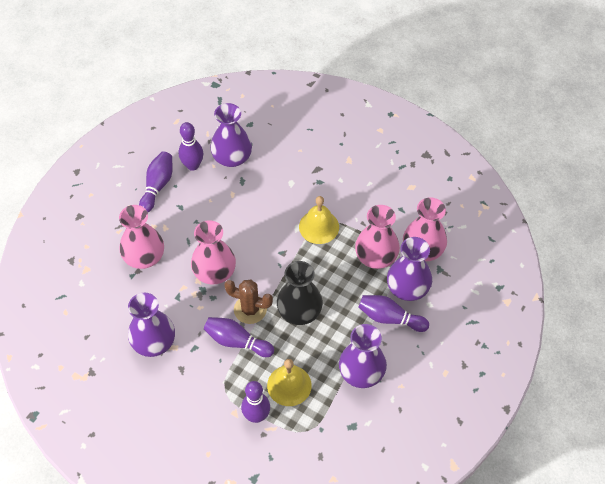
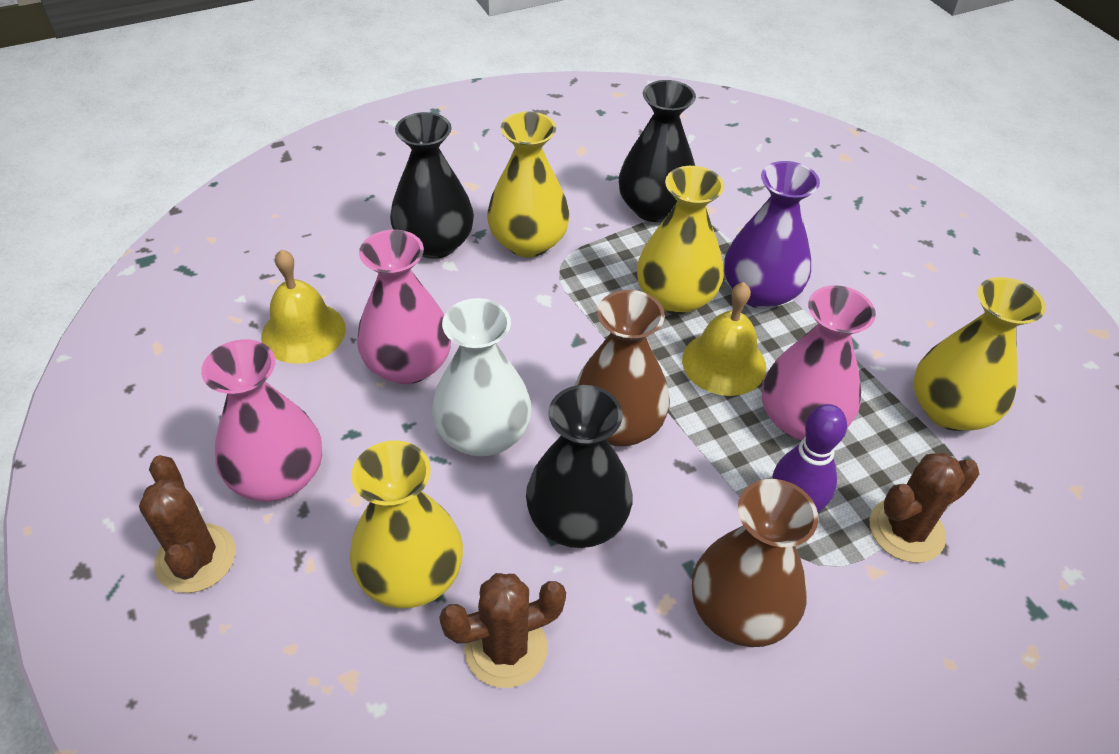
black vase: [277,261,323,325] = 1 -> [390,112,474,259] [526,385,633,548] [619,80,696,222] = 3
brown cactus: [224,279,273,324] = 1 -> [139,455,236,593] [439,573,566,688] [870,453,979,563] = 3
brown vase: none = 0 -> [574,290,670,446] [692,479,818,647] = 2
pink vase: [119,205,164,269] [191,220,236,284] [355,205,400,269] [403,197,447,261] = 4 -> [201,339,322,501] [357,230,451,384] [762,285,876,440] = 3
purple bowling pin: [139,151,173,212] [179,122,203,171] [204,317,274,357] [241,381,270,423] [359,295,429,332] = 5 -> [772,404,847,512] = 1
purple vase: [128,293,175,357] [210,103,252,167] [339,324,387,388] [387,237,432,301] = 4 -> [724,161,820,309] = 1
white vase: none = 0 -> [432,298,532,456] = 1
yellow vase: none = 0 -> [350,440,463,608] [487,111,570,257] [637,166,724,315] [914,277,1046,431] = 4

